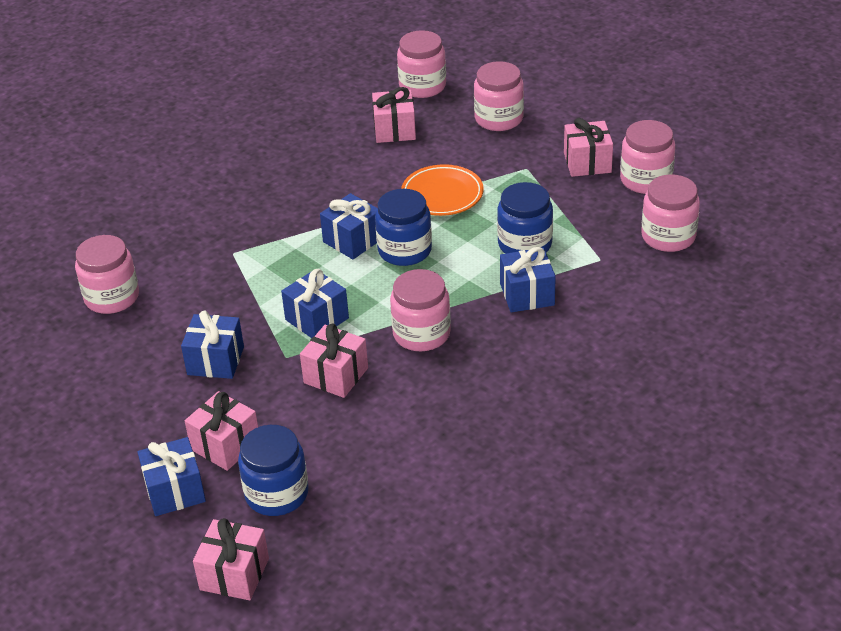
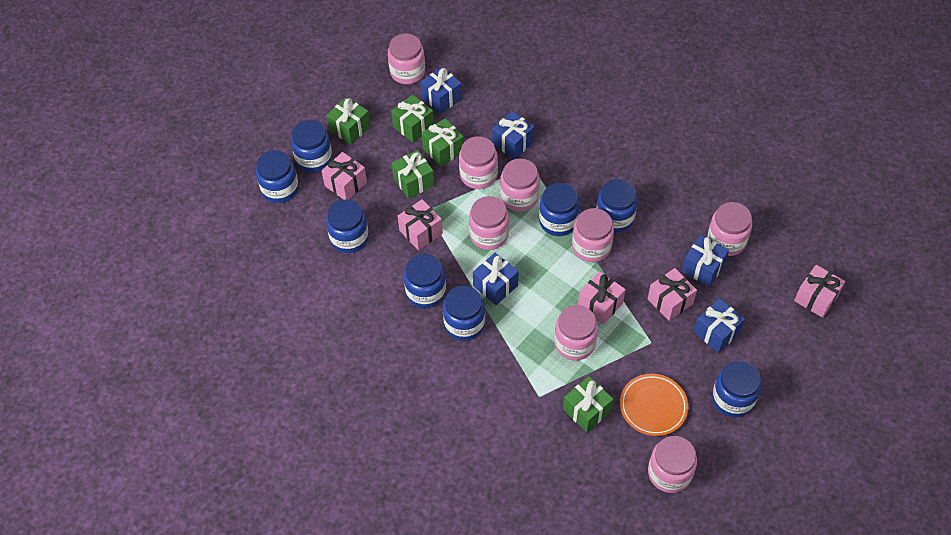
blue jar: [238,425,309,516] [375,189,432,266] [497,182,553,254] = 3 -> [256,150,299,203] [291,120,332,173] [326,200,369,253] [404,254,446,308] [443,286,485,341] [539,183,580,236] [596,179,638,233] [712,361,761,417] = 8
green gift: none = 0 -> [326,97,371,145] [391,95,434,143] [392,150,434,199] [422,118,464,167] [563,376,613,432] = 5
pink jar: [75,235,139,314] [390,269,451,351] [397,30,446,98] [474,61,524,131] [620,120,675,194] [641,174,700,252] = 6 -> [388,33,425,84] [459,136,498,189] [469,196,509,250] [500,158,540,212] [554,305,598,361] [572,208,614,262] [648,436,697,493] [707,202,752,256] = 8

